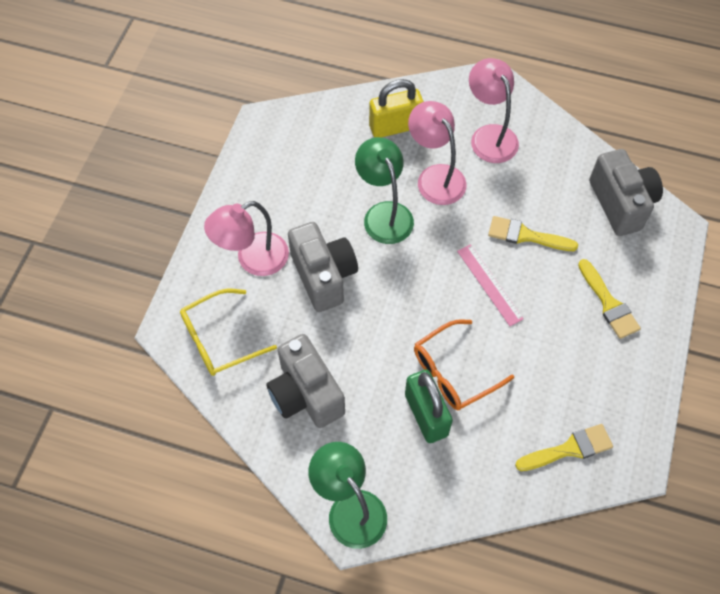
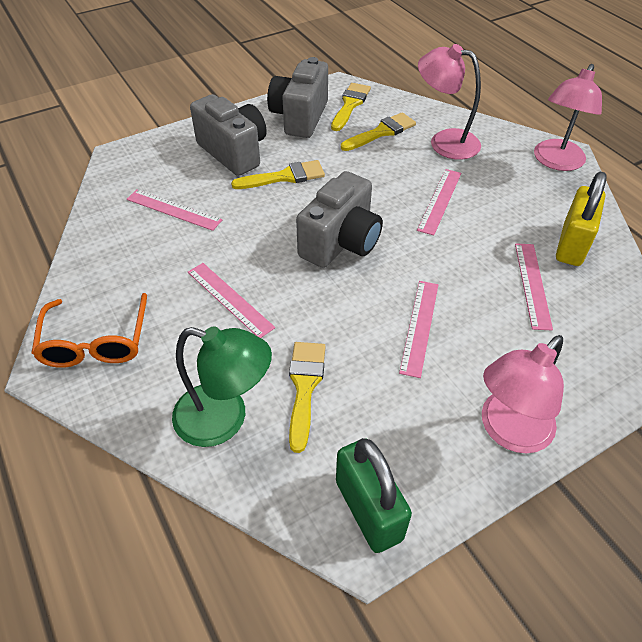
green lamp: [308,442,387,549] [355,137,414,244] = 2 -> [172,326,272,447] = 1
pink ruler: [457,244,523,326] = 1 -> [127,189,222,231] [188,263,275,338] [399,281,438,378] [417,169,461,236] [515,243,553,330] = 5
yellow brush: [488,216,578,251] [515,424,613,471] [578,259,641,339] = 3 -> [231,160,325,189] [289,342,326,453] [331,83,371,131] [341,112,416,151] = 4
yellow glasses: [180,289,277,376] = 1 -> none = 0

